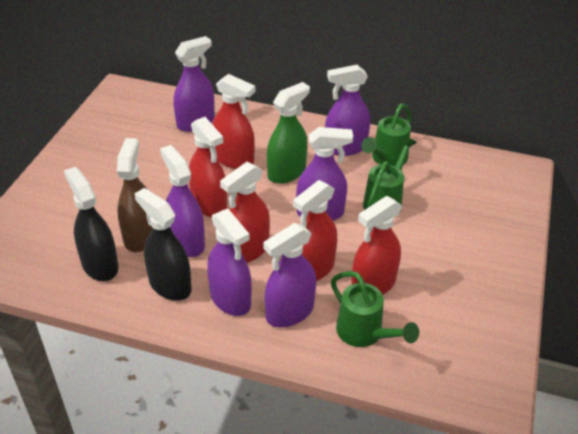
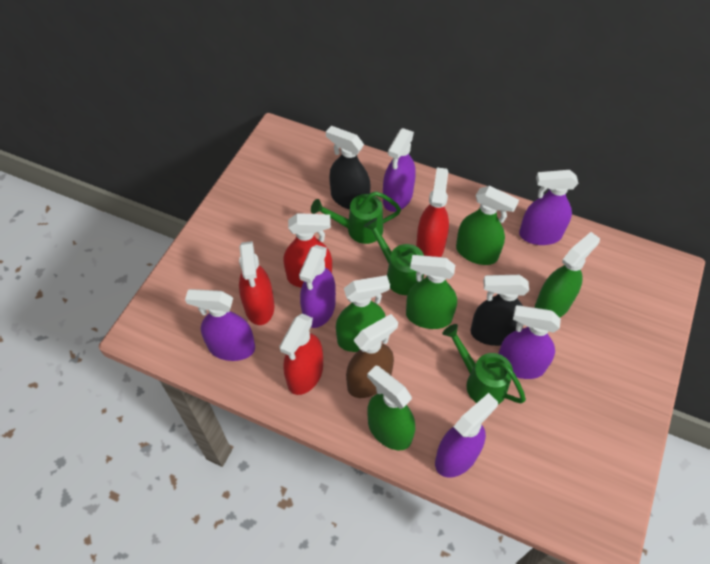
green spray bottle: [267,82,310,184] = 1 -> [336,275,390,352] [367,366,415,450] [406,255,457,329] [456,186,519,265] [535,232,600,317] = 5
red spray bottle: [189,117,227,217] [212,74,255,169] [220,162,270,263] [293,180,337,281] [351,196,402,295] = 5 -> [239,241,274,325] [279,314,323,395] [283,213,332,288] [416,167,449,257] = 4

